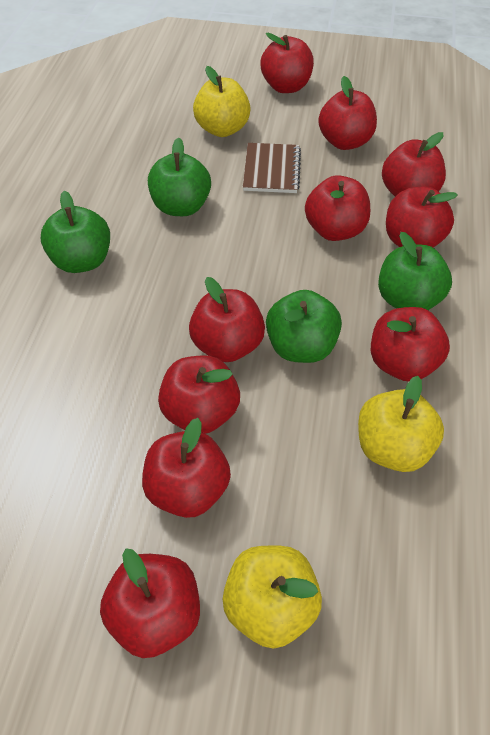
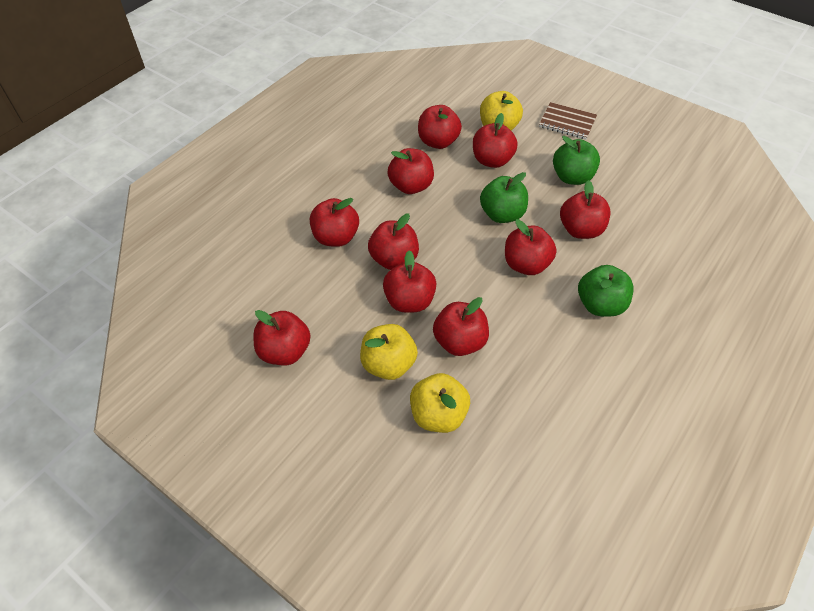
green apple: [41,191,110,273] [148,138,211,216] [266,290,342,363] [378,232,452,310] = 4 -> [480,172,528,223] [553,136,600,185] [578,265,633,317] = 3

